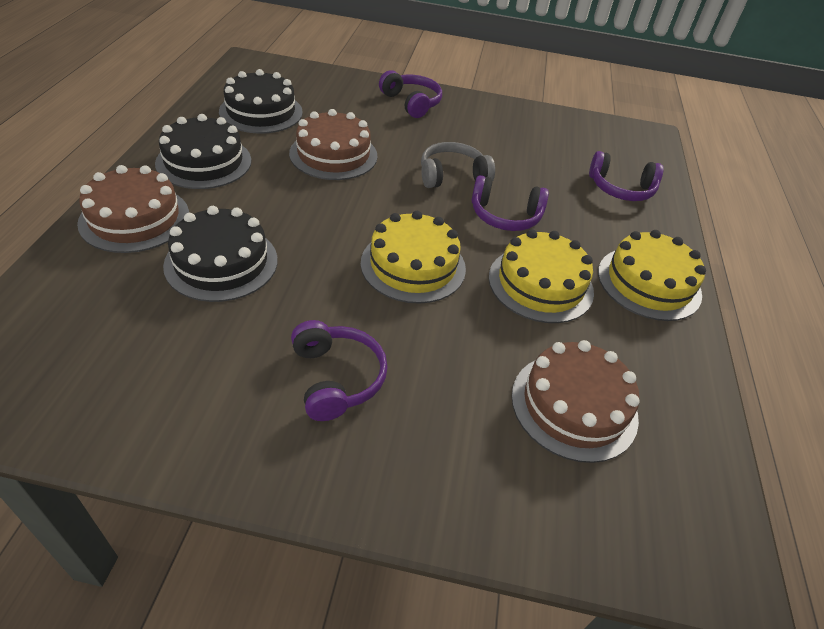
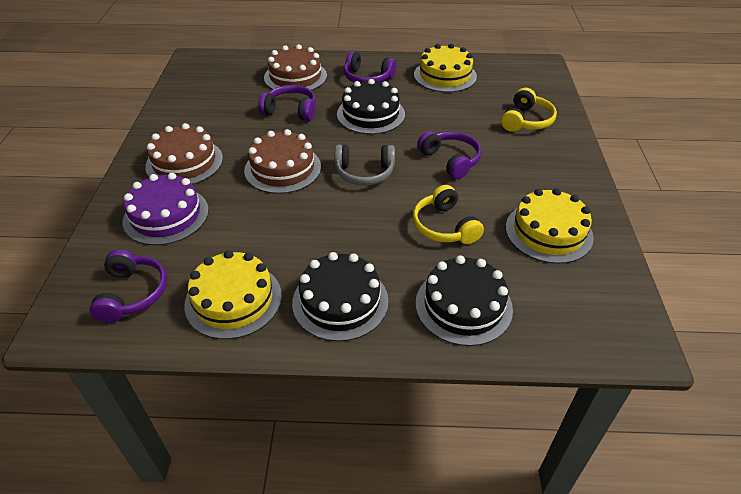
purple cake: none = 0 -> [123,173,209,245] = 1
yellow headphones: none = 0 -> [413,185,484,244] [501,88,557,132] = 2

